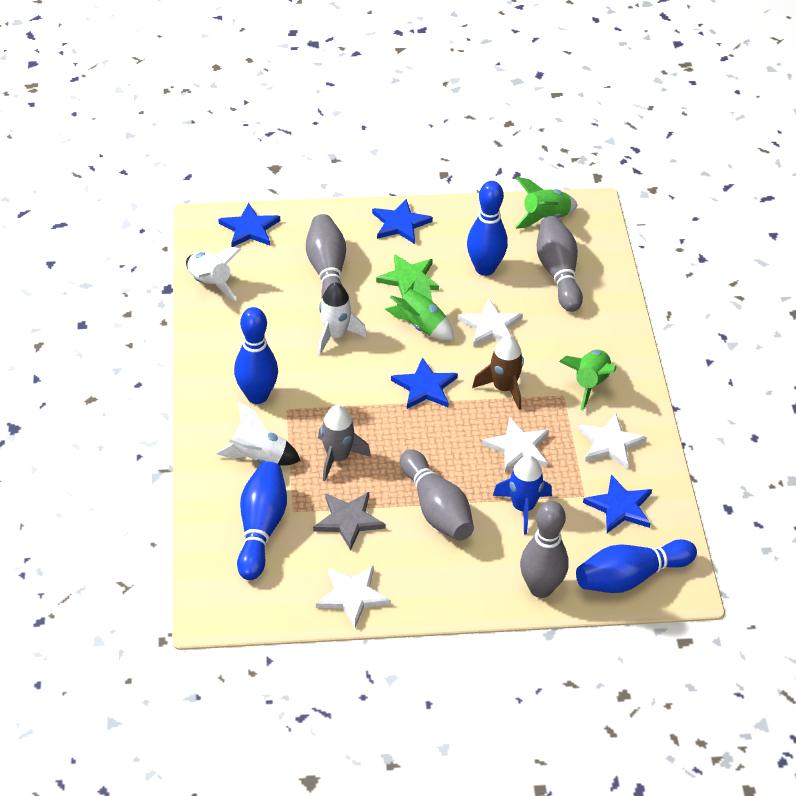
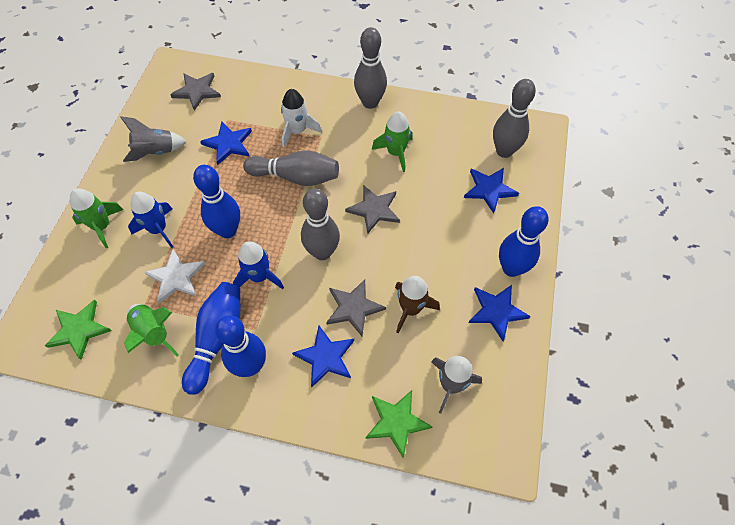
blue rocket: [493,455,552,535] = 1 -> [128,192,173,248] [233,241,284,289] = 2
green star: [376,254,439,297] = 1 -> [45,300,111,360] [365,390,432,458] = 2
grey rocket: [318,405,371,481] = 1 -> [120,116,187,162] [431,356,482,414] = 2
grey star: [313,492,386,551] = 1 -> [170,73,221,111] [326,279,386,336] [345,185,400,234] = 3
white rocket: [186,247,241,301] [216,402,301,466] [318,282,367,355] = 3 -> [281,89,322,147] = 1
white star: [316,566,391,628] [458,299,523,347] [482,417,549,473] [578,414,647,469] = 4 -> [144,249,205,303] = 1

